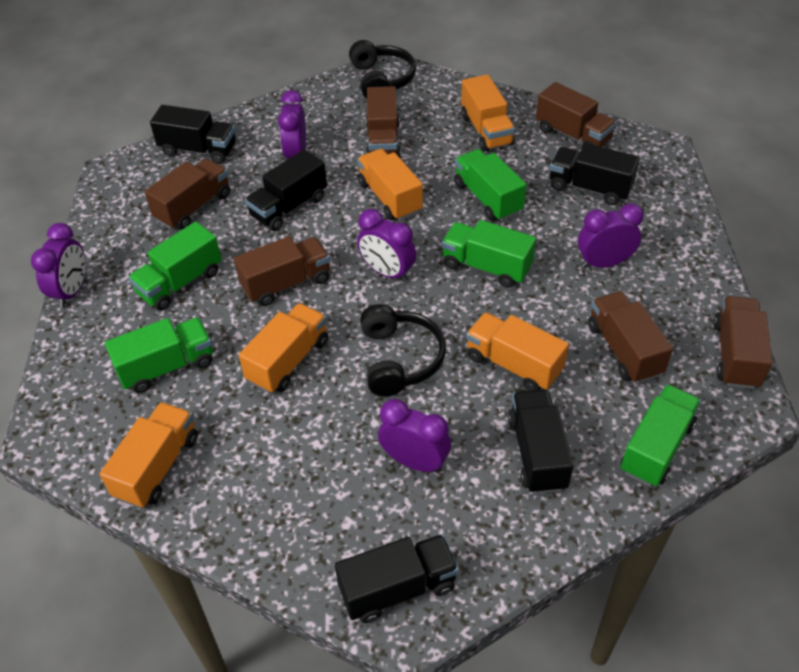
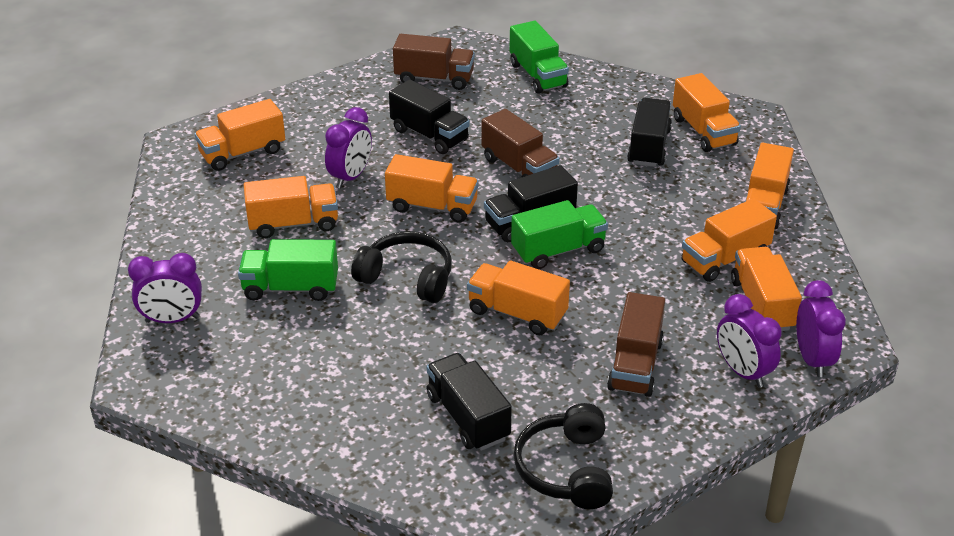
black truck: [150,105,236,164] [245,149,327,231] [335,534,459,623] [508,389,574,494] [550,143,640,205] = 5 -> [389,79,470,154] [426,353,512,451] [484,165,578,242] [627,98,672,167] = 4
brown truck: [144,158,230,230] [234,236,330,306] [366,86,401,158] [536,82,617,148] [588,291,673,384] [713,296,772,389] = 6 -> [393,34,475,90] [482,109,560,177] [607,292,665,397] = 3
green truck: [105,318,213,393] [128,221,222,311] [442,220,536,288] [454,149,526,221] [621,384,701,487] = 5 -> [238,239,338,301] [510,21,569,94] [511,200,608,269] = 3
orange truck: [99,402,198,508] [239,303,328,393] [357,149,423,221] [461,74,515,152] [466,312,569,391] = 5 -> [195,99,285,171] [244,176,338,238] [385,154,479,223] [467,260,570,335] [673,73,741,152] [681,198,777,282] [731,247,802,331] [745,143,794,229] = 8
purple clock: [31,223,86,308] [278,90,306,159] [357,209,416,282] [378,399,451,473] [578,203,644,268] = 5 -> [128,253,202,323] [325,107,372,188] [717,294,781,388] [796,280,846,377] = 4

